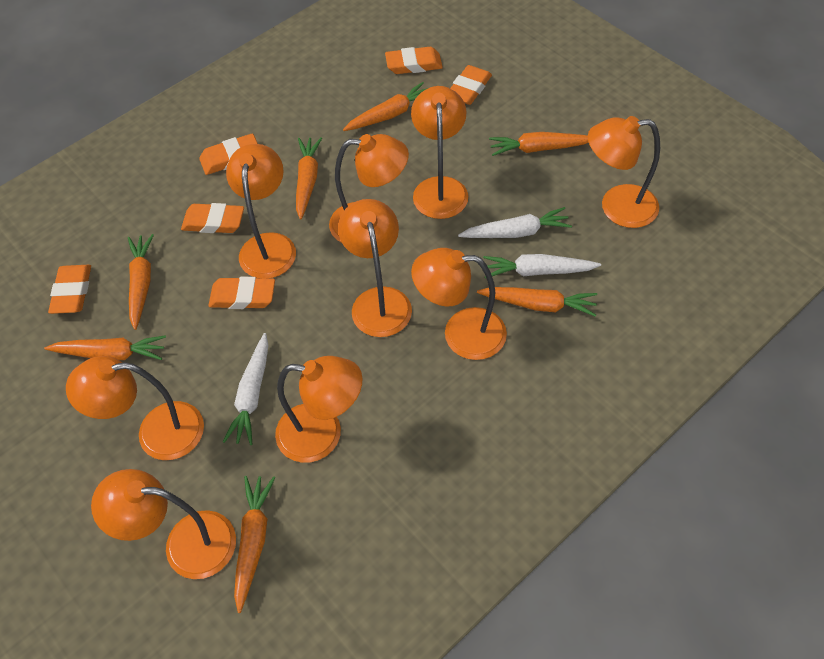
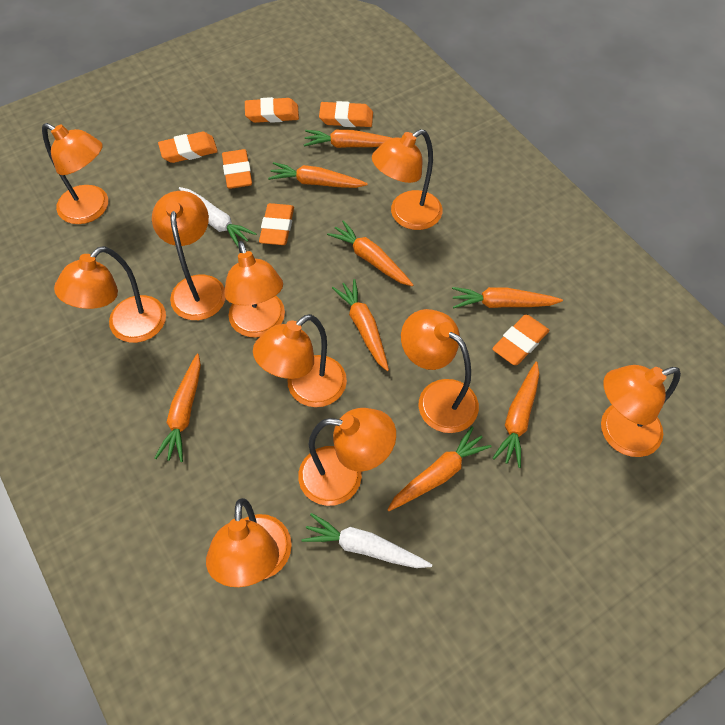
orange carrot: [44,335,166,360] [128,234,154,330] [234,476,275,613] [296,138,322,220] [343,82,428,131] [477,287,597,316] [489,132,589,156] = 7 -> [155,354,201,462] [268,162,368,188] [304,129,391,148] [327,220,413,286] [332,279,389,371] [387,426,492,511] [452,287,563,309] [492,362,539,468] = 8
orange lamp: [66,356,204,460] [91,469,236,579] [226,144,296,278] [275,356,363,463] [329,134,409,243] [338,199,412,337] [411,86,468,219] [411,248,507,360] [588,116,660,228] = 9 -> [42,123,108,224] [54,246,166,343] [152,191,226,320] [206,498,292,587] [224,241,285,338] [253,314,347,407] [298,408,396,506] [372,129,442,230] [401,309,479,433] [601,365,681,457] = 10
white carrot: [223,333,269,445] [458,207,572,238] [483,254,601,278] = 3 -> [179,187,256,248] [301,513,432,568] = 2

